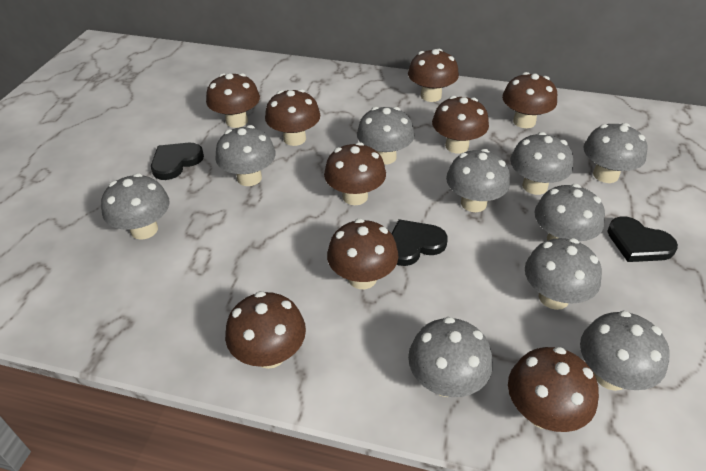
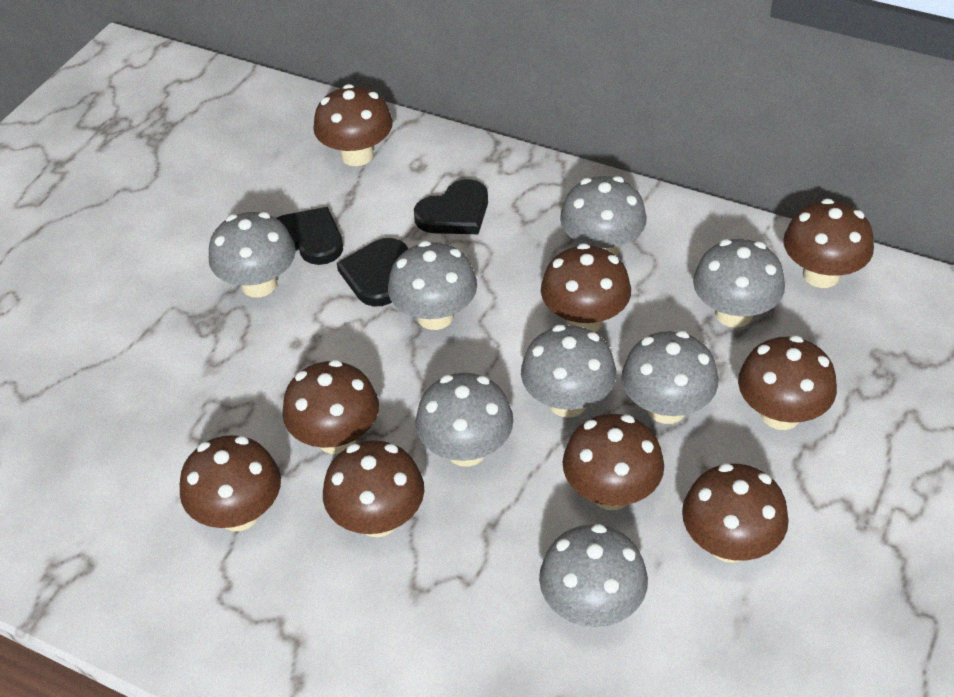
grey mushroom: [101,173,170,240] [215,125,276,186] [357,107,414,165] [408,317,493,397] [446,149,510,212] [510,132,573,195] [525,238,602,310] [534,184,605,241] [580,310,670,391] [583,123,648,183] = 10 -> [209,212,296,298] [388,241,477,330] [415,373,513,467] [521,325,616,418] [539,524,648,627] [560,176,647,256] [621,331,718,424] [693,239,785,328] = 8

